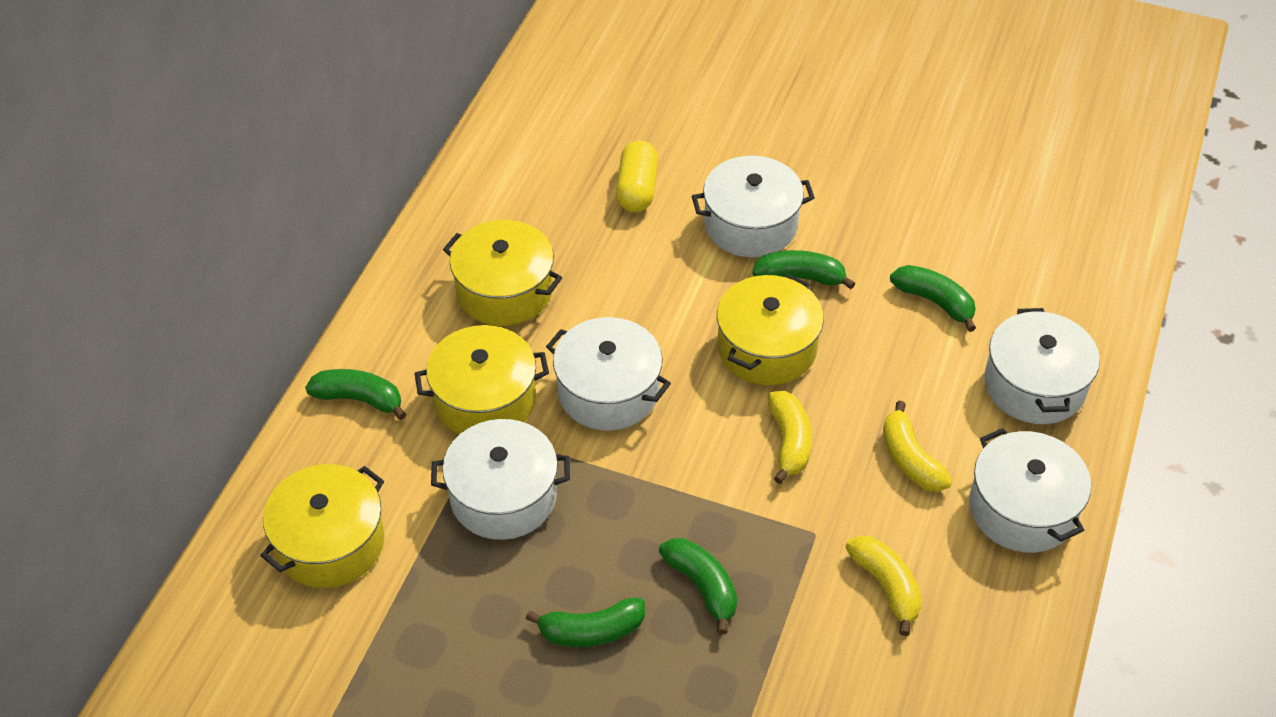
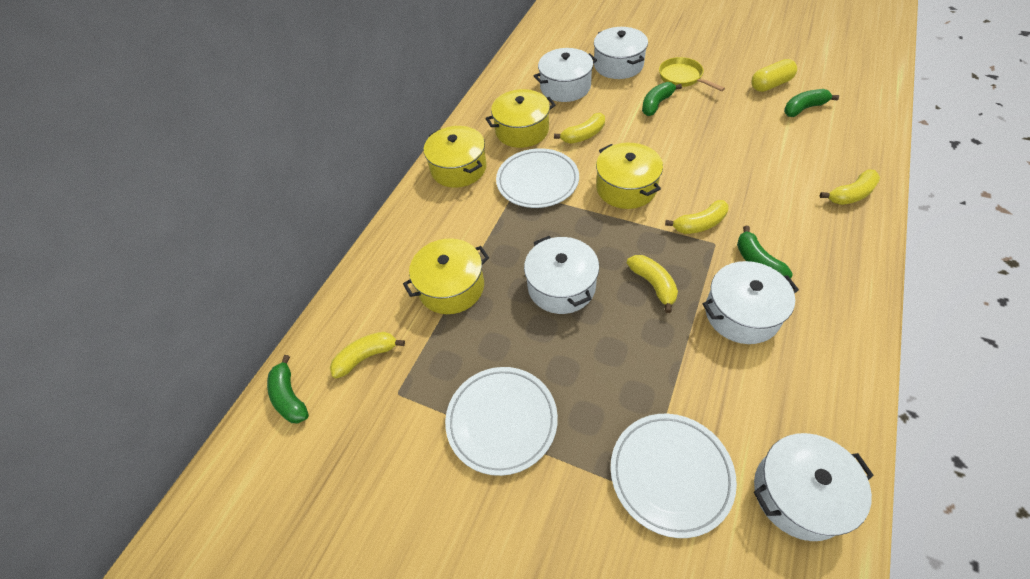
green banana: [305,369,407,420] [526,598,645,647] [659,538,737,634] [752,250,855,289] [890,265,976,332] = 5 -> [267,355,309,423] [642,82,682,116] [737,226,793,279] [784,89,839,117] = 4
white plate: none = 0 -> [445,367,558,476] [496,148,579,208] [611,414,737,538] = 3
yellow banana: [768,391,812,484] [845,535,922,636] [883,401,952,492] = 3 -> [330,332,405,379] [554,113,605,144] [627,255,678,313] [665,200,729,234] [820,170,880,205] = 5
yellow pan: none = 0 -> [659,57,725,91] = 1

